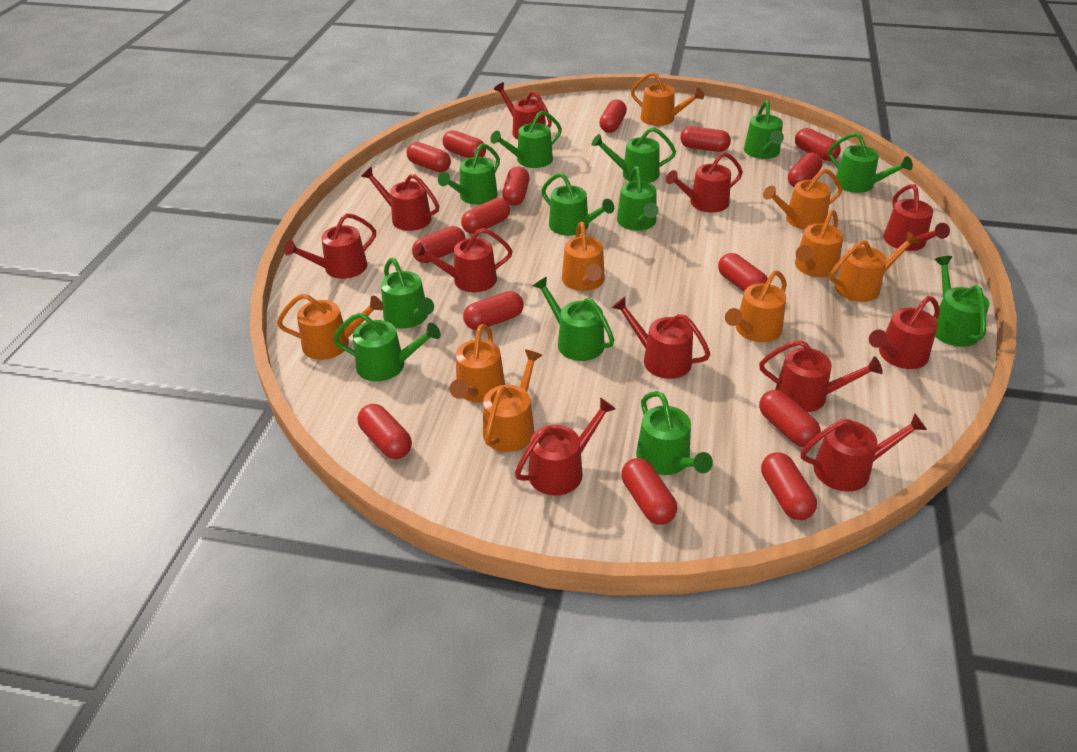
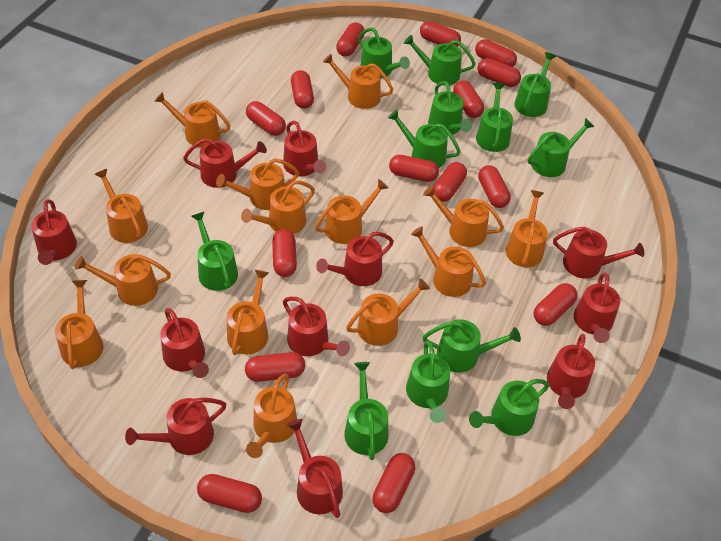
orange watering can: [277,294,384,360] [450,324,505,403] [483,350,542,452] [562,222,605,291] [631,72,704,126] [725,271,787,342] [763,168,842,230] [795,210,844,277] [830,232,920,302] = 9 -> [55,280,103,369] [75,254,171,306] [95,169,148,243] [154,92,230,147] [216,158,299,210] [227,270,269,355] [241,180,315,234] [246,374,297,458] [315,179,389,244] [323,54,393,109] [346,278,430,346] [411,226,486,297] [423,186,504,247] [506,190,548,267] = 14

